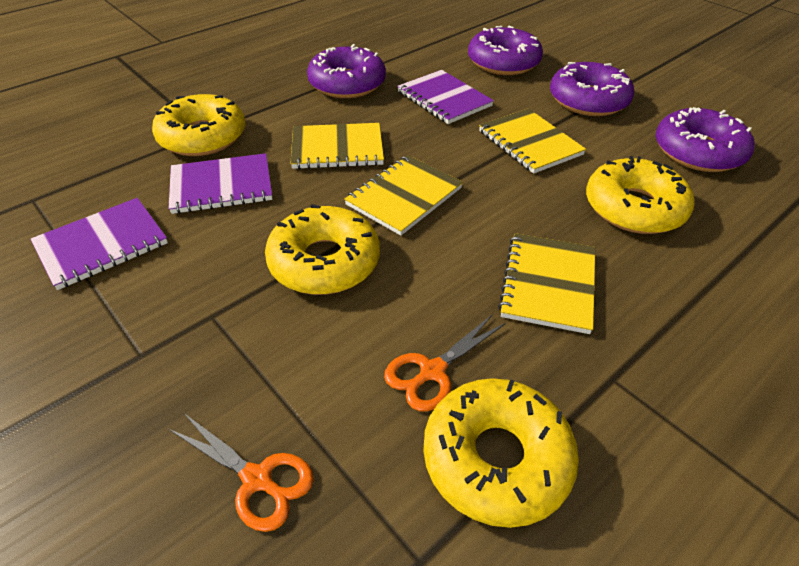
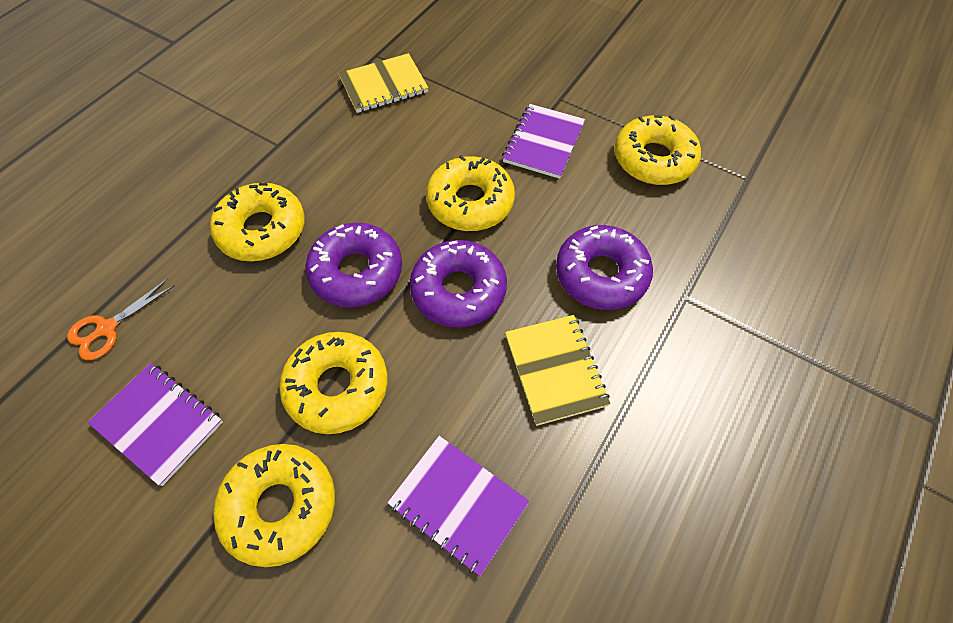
orange scissors: [169,413,314,532] [384,314,506,412] = 2 -> [67,278,175,360] = 1
purple donut: [307,44,386,98] [468,25,543,75] [550,62,634,116] [656,107,755,172] = 4 -> [305,223,402,307] [410,240,507,328] [556,225,653,310] = 3
yellow donut: [152,94,246,156] [265,204,380,295] [423,378,579,528] [586,156,694,234] = 4 -> [210,183,305,261] [213,444,335,567] [279,332,388,434] [426,155,515,231] [614,115,701,185] = 5
yellow notebook: [291,123,384,169] [344,155,463,236] [479,109,586,174] [498,233,595,334] = 4 -> [338,53,429,113] [505,315,610,426] = 2

